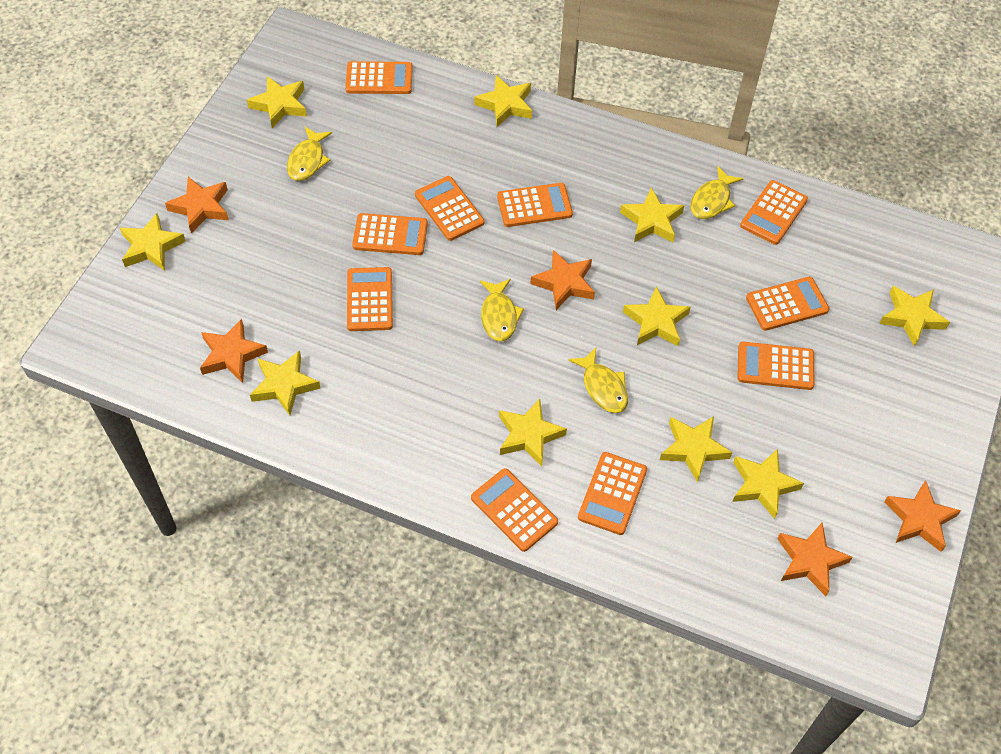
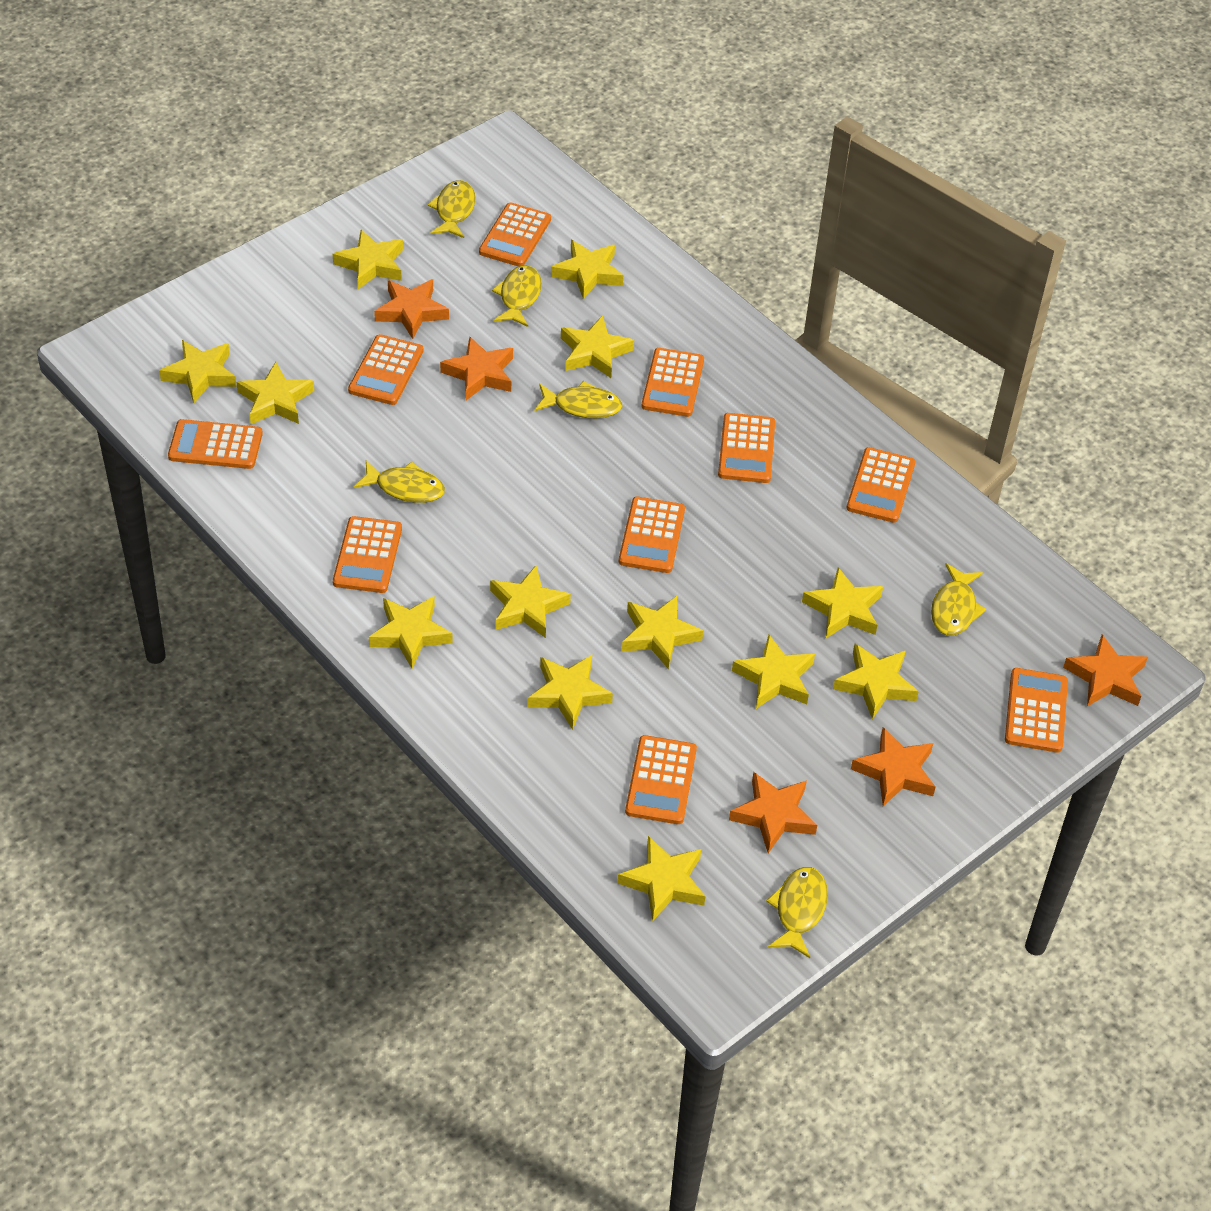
yellow fish: [287,126,332,181] [480,279,524,342] [568,348,628,413] [691,166,743,219] = 4 -> [353,460,445,503] [427,180,476,238] [492,265,542,327] [534,381,622,418] [766,867,828,958] [931,563,986,636] = 6
yellow star: [120,213,186,271] [247,76,307,128] [250,350,320,416] [475,75,532,127] [499,399,567,466] [620,188,684,243] [623,286,691,346] [660,416,732,483] [732,449,804,519] [879,286,950,347] = 10 -> [159,340,237,403] [236,362,314,424] [333,230,403,289] [369,596,453,668] [490,566,571,638] [528,655,613,730] [551,240,623,299] [561,316,634,378] [617,836,706,921] [622,596,703,670] [732,635,815,709] [802,567,883,638] [833,644,919,719] = 13

